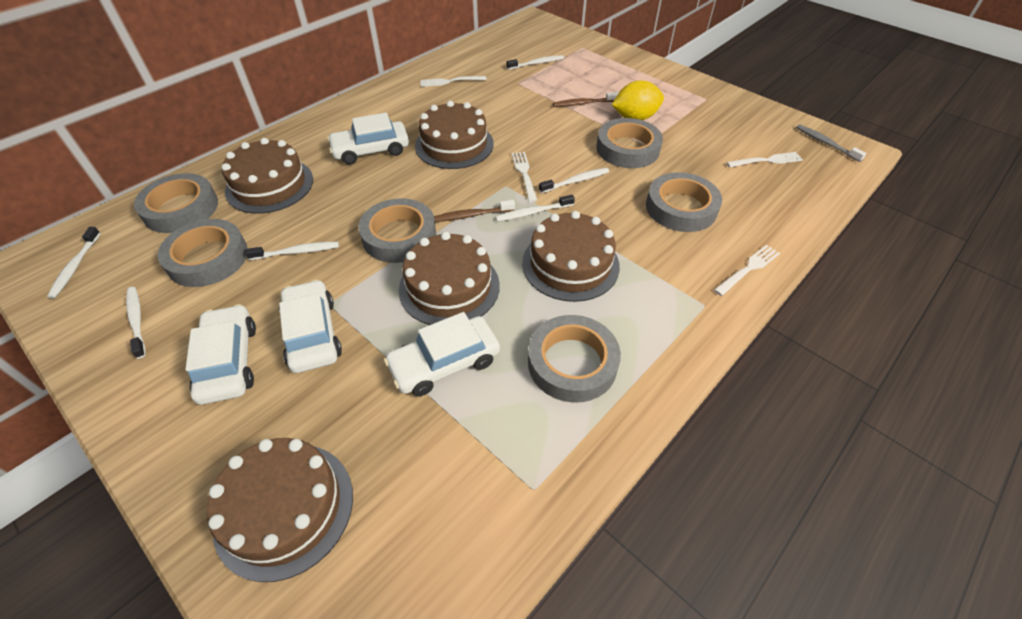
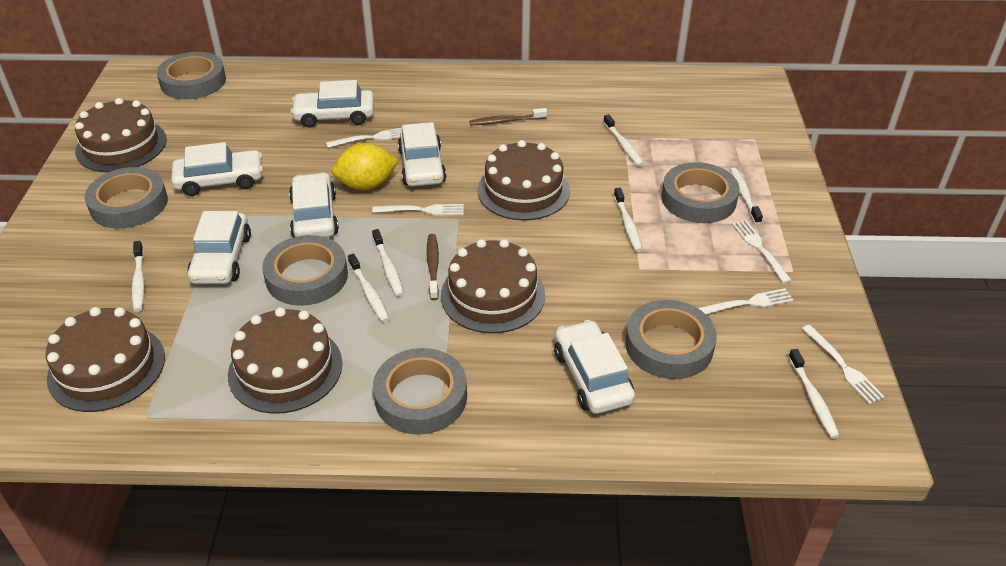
grey toothbrush: [796,124,867,162] = 1 -> none = 0
white car: [185,304,256,405] [279,280,342,373] [327,113,409,165] [384,312,500,396] = 4 -> [171,142,263,196] [187,211,251,284] [289,172,339,238] [291,80,374,128] [398,122,446,187] [554,320,635,414] = 6
white fork: [420,76,487,87] [512,152,538,202] [714,245,780,296] [726,152,803,168] = 4 -> [326,128,402,148] [372,204,464,216] [698,288,793,314] [732,220,792,283] [802,325,885,404] = 5
white toothbrush: [47,227,101,299] [126,287,145,359] [245,241,339,260] [495,195,575,222] [507,55,564,70] [539,168,609,193] = 6 -> [132,241,145,312] [348,254,389,322] [372,229,404,297] [603,114,644,166] [614,188,643,252] [730,167,763,224] [788,349,840,439] = 7

